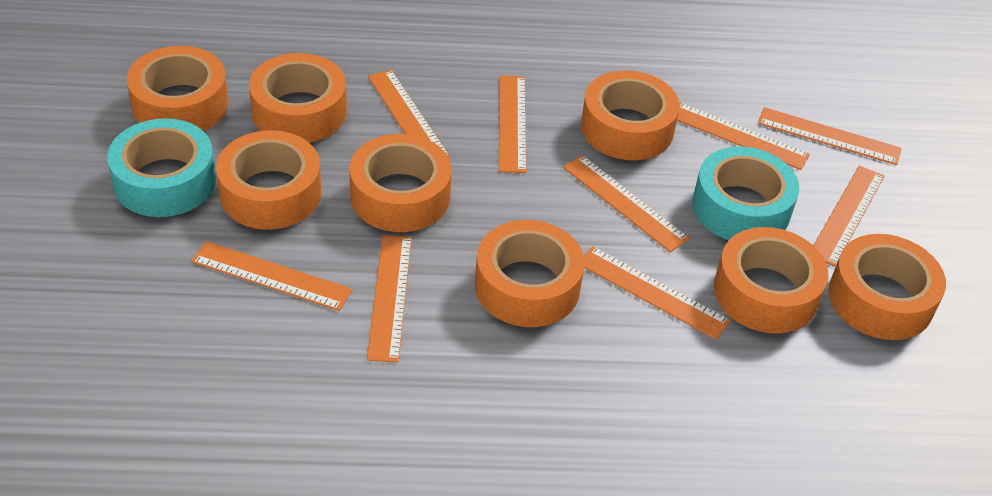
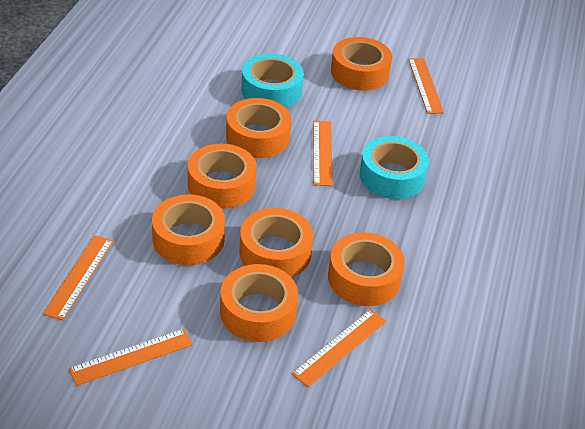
orange ruler: [192,241,352,311] [367,235,412,362] [368,70,450,158] [499,75,526,173] [563,155,690,252] [584,246,731,340] [677,102,810,170] [758,107,902,165] [813,165,884,267] = 9 -> [43,235,113,320] [69,329,193,386] [292,309,387,387] [313,121,333,186] [408,58,444,114] = 5
orange tape: [127,46,229,131] [216,130,321,230] [249,53,347,143] [349,134,452,232] [475,220,585,327] [581,70,680,160] [714,227,828,334] [828,234,946,340] = 8 -> [152,195,225,265] [188,144,257,209] [220,264,298,342] [226,98,291,158] [239,208,314,277] [328,232,405,306] [331,37,392,91] = 7

